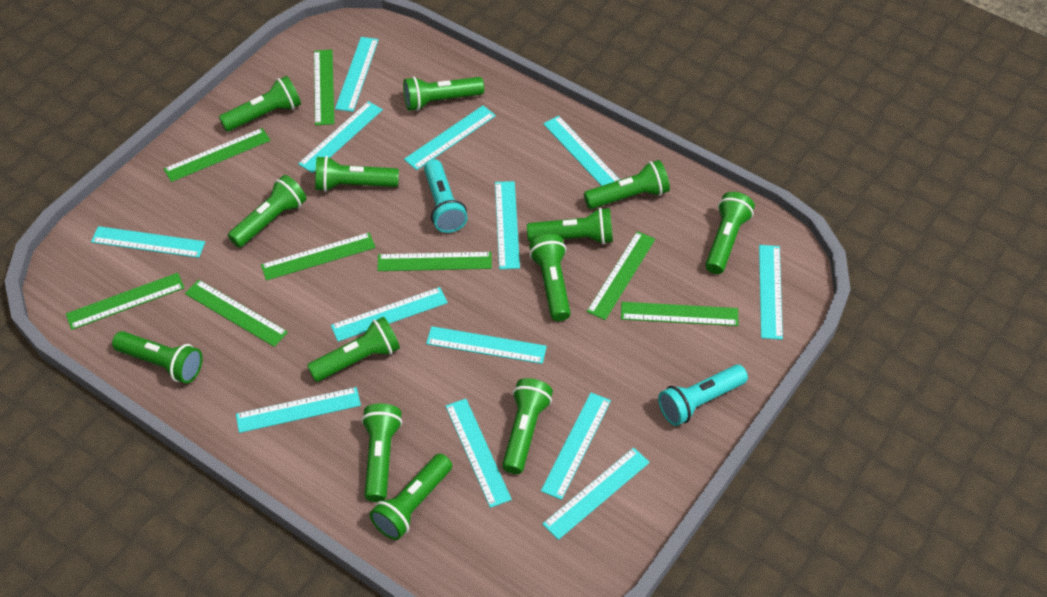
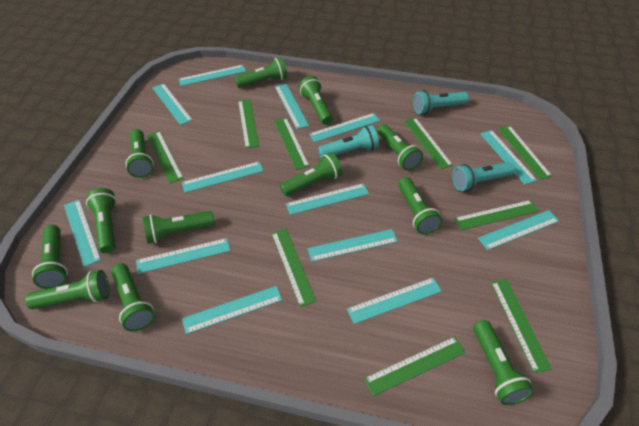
green flashlight: [112,331,203,384] [219,76,301,131] [228,175,307,248] [307,316,400,382] [315,156,399,192] [361,403,402,502] [370,454,452,540] [403,77,484,111] [502,378,553,474] [527,208,613,244] [529,234,571,321] [584,160,670,209] [705,192,755,274] = 13 -> [25,270,110,309] [32,225,68,289] [86,188,117,253] [111,263,155,332] [125,129,154,178] [143,211,215,244] [235,57,288,88] [280,153,342,196] [299,76,333,125] [377,124,423,170] [398,177,442,234] [473,320,534,405] = 12
green ruler: [66,273,184,330] [164,128,270,182] [185,280,288,347] [261,233,376,281] [314,50,334,126] [377,252,492,271] [587,231,655,320] [621,302,739,326] = 8 -> [146,131,184,184] [238,99,259,149] [271,229,317,307] [274,118,310,170] [364,336,466,396] [404,118,453,169] [454,200,539,230] [491,279,552,373] [498,126,552,180] = 9
turquoise flashlight: [424,159,468,233] [658,364,748,426] = 2 -> [318,125,379,158] [413,90,469,114] [453,162,515,191] = 3

